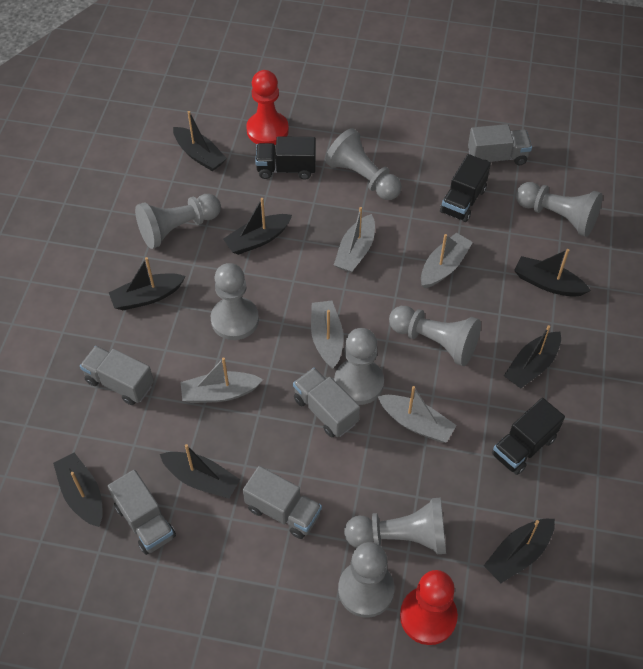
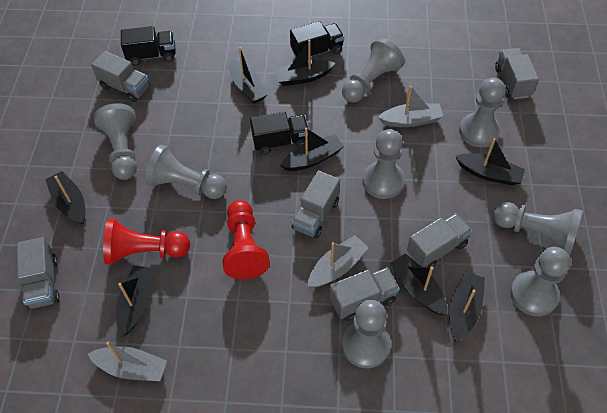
grey boat: [180,357,263,403] [311,301,344,369] [334,207,375,273] [378,386,457,443] [421,233,473,288] = 5 -> [88,342,167,381] [308,235,369,288] [378,86,444,127] = 3
grey truck: [80,346,154,405] [108,469,176,555] [243,466,322,539] [293,368,360,437] [468,124,532,165] = 5 -> [17,237,60,309] [91,51,150,102] [292,170,340,238] [330,267,399,321] [407,213,472,270] [495,48,539,99] = 6

